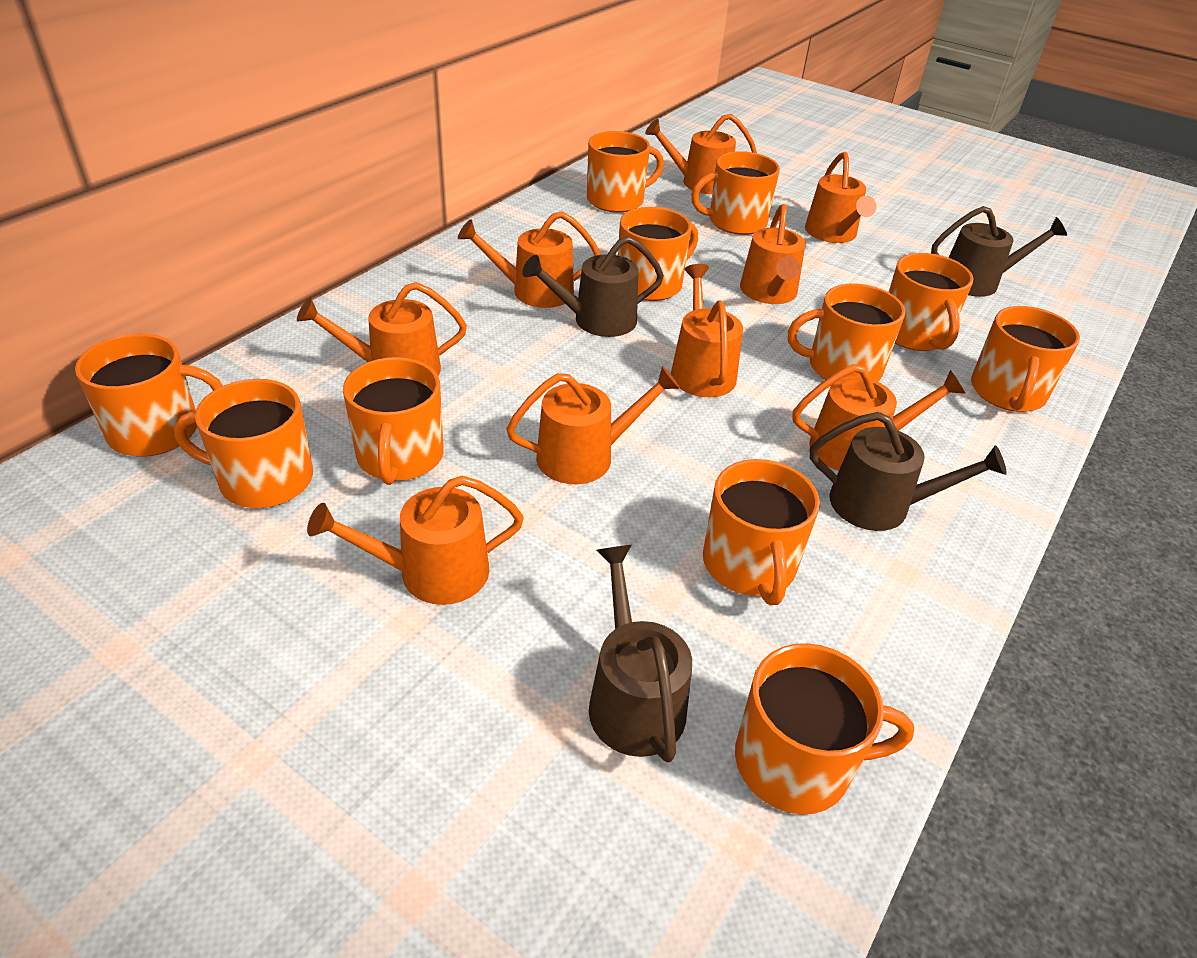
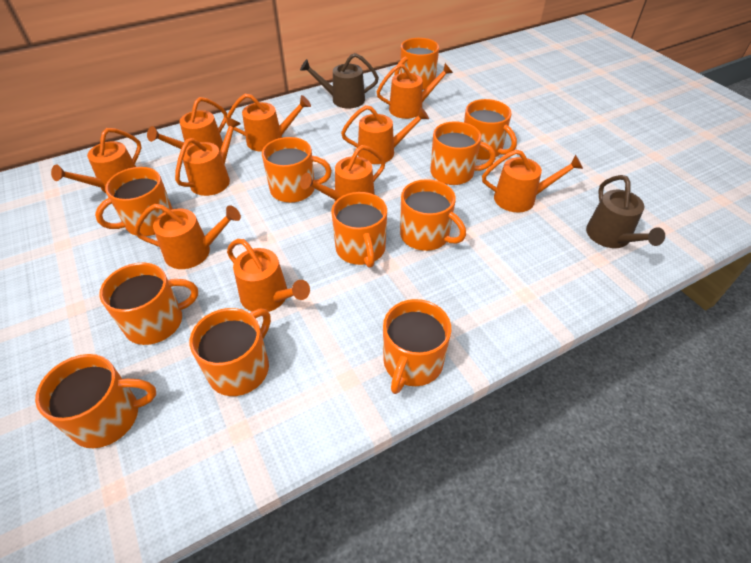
brown watering can: [522,236,664,337] [589,545,692,763] [810,412,1007,531] [931,206,1067,297] = 4 -> [300,53,379,109] [586,175,665,248] = 2
orange watering can: [297,282,467,376] [307,476,524,605] [458,211,601,308] [506,366,680,484] [645,114,757,194] [671,264,743,397] [740,204,806,304] [792,364,966,471] [805,152,877,243] = 9 -> [51,128,142,193] [134,204,241,269] [147,97,227,151] [175,117,241,196] [226,94,311,152] [227,239,310,312] [300,145,385,201] [341,105,429,164] [377,63,453,119] [482,150,583,212] = 10

